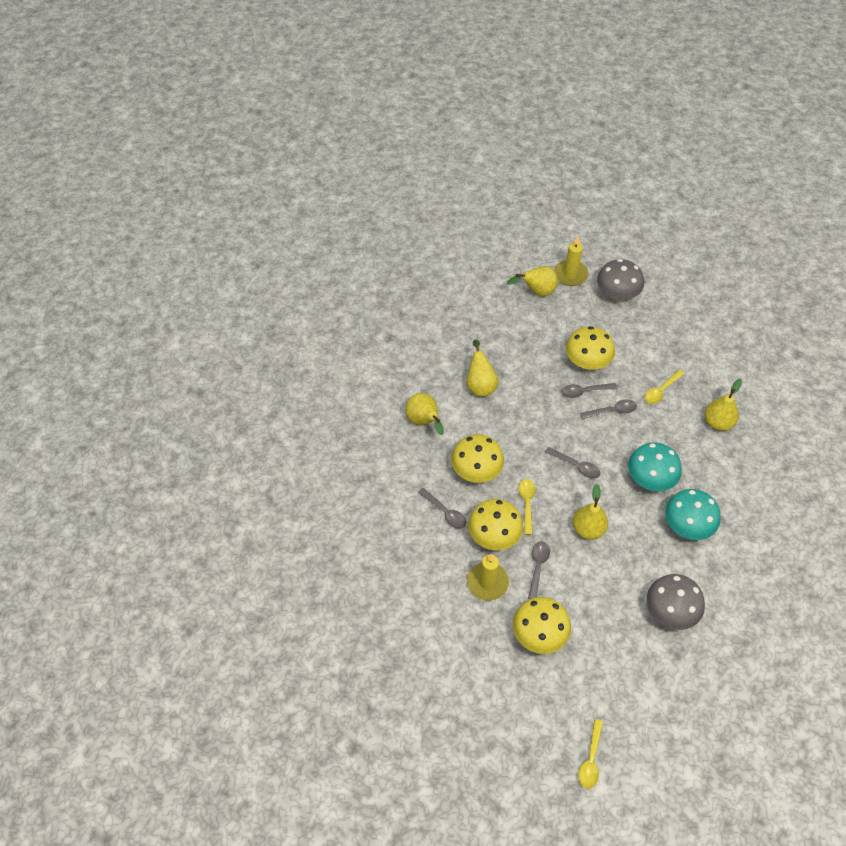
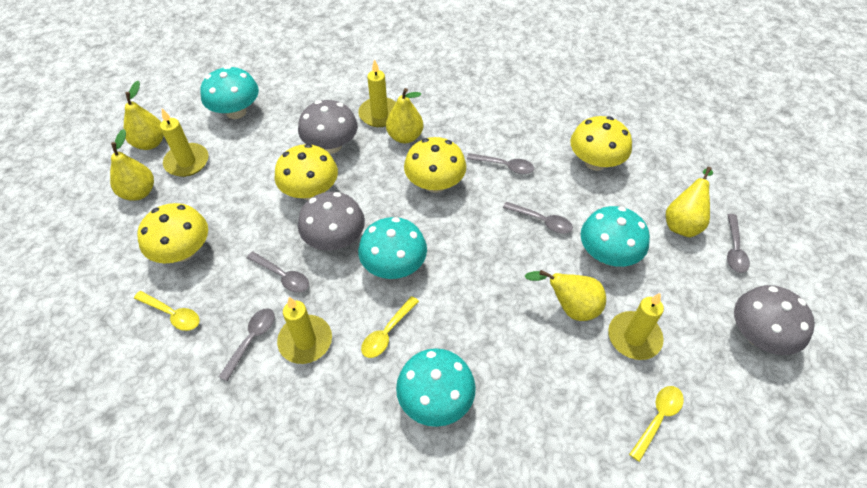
grey mushroom: [597,259,644,301] [647,574,705,630] = 2 -> [298,100,358,154] [298,192,365,250] [734,285,815,355] = 3
turquoise mushroom: [628,442,682,491] [665,489,720,540] = 2 -> [200,66,259,119] [358,217,427,279] [396,348,476,427] [580,206,650,267] = 4
yellow candle: [467,553,509,601] [554,236,588,286] = 2 -> [160,109,209,177] [277,297,332,364] [358,59,396,127] [608,293,664,360] = 4

